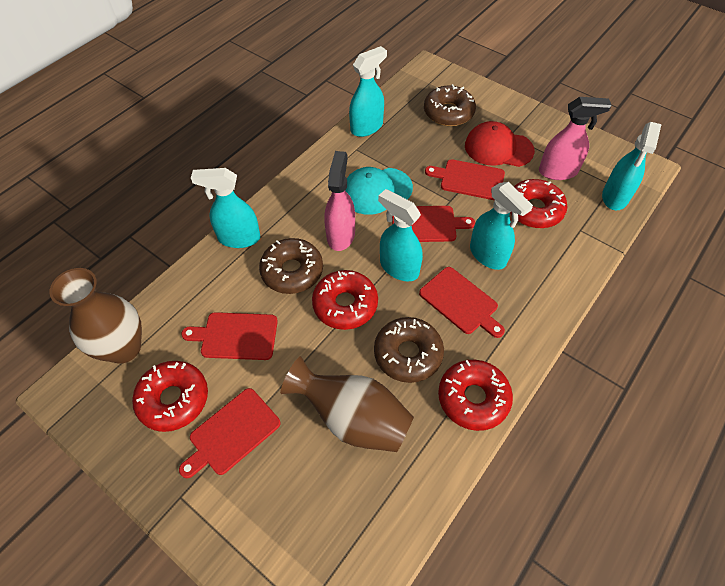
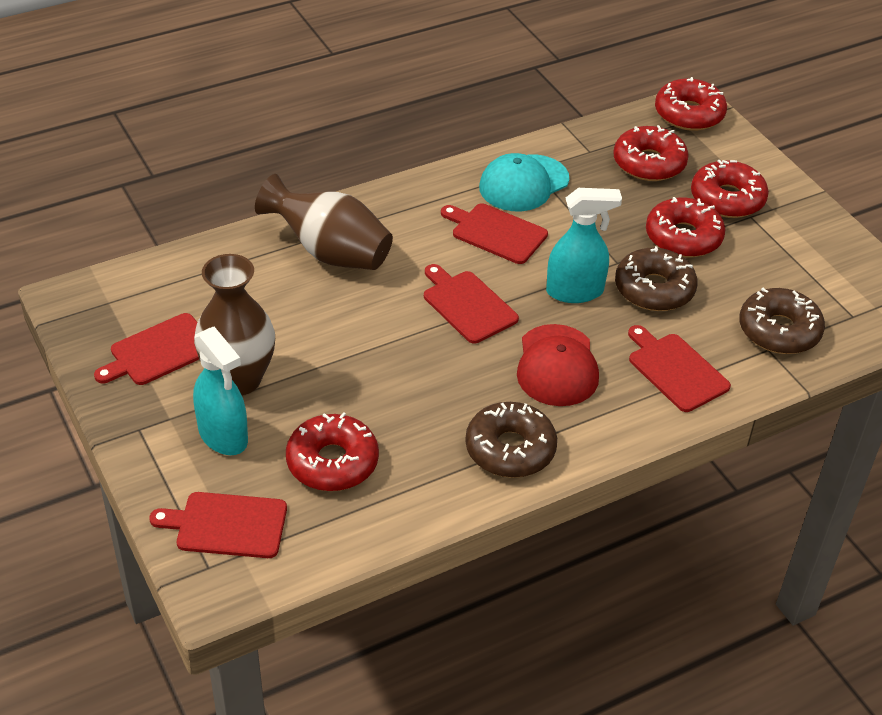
pink spray bottle: [324,151,355,251] [539,97,612,180] = 2 -> none = 0
red donut: [132,361,208,432] [312,270,378,330] [438,360,513,431] [510,179,568,228] = 4 -> [286,412,379,491] [613,125,689,181] [646,197,725,257] [655,77,727,131] [691,160,769,218] = 5
turquoise spray bottle: [191,168,260,248] [349,46,387,137] [378,189,423,281] [470,182,533,270] [602,122,662,210] = 5 -> [193,327,248,455] [546,188,622,303] = 2

